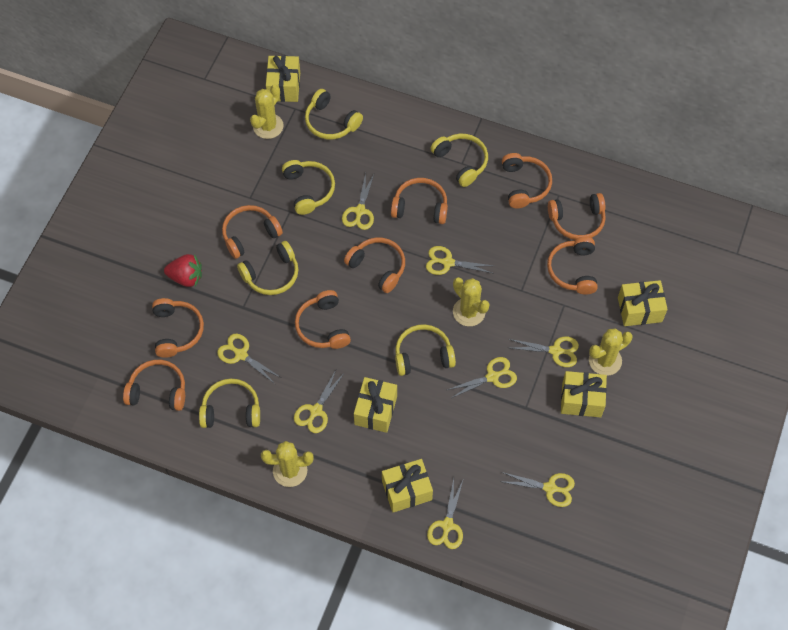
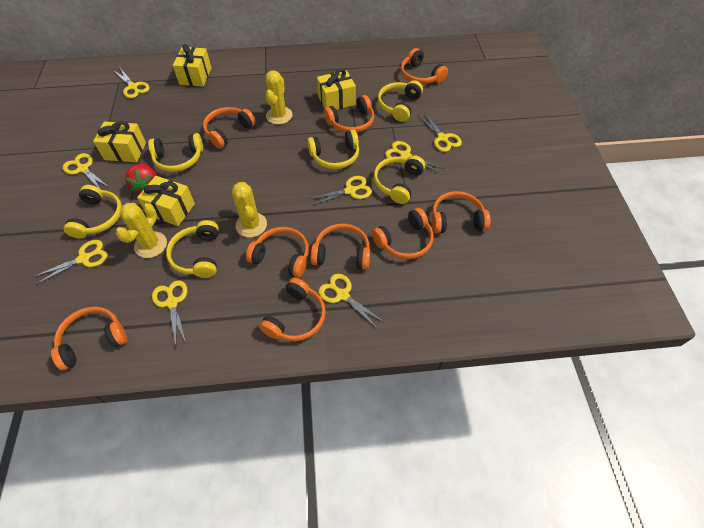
yellow cactus: [250,84,283,139] [261,441,313,487] [453,277,490,326] [589,328,633,376] = 4 -> [116,203,167,258] [232,182,267,237] [265,70,293,124] = 3
yellow gift: [266,55,300,102] [354,377,397,433] [382,459,433,512] [561,371,607,417] [618,280,668,326] = 5 -> [93,121,146,162] [137,176,195,226] [173,44,211,86] [317,69,356,110] = 4

